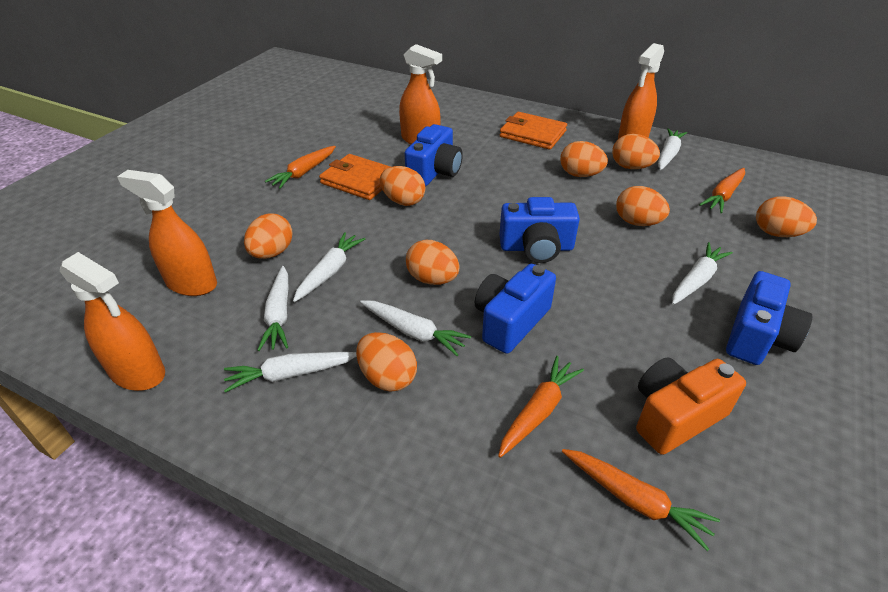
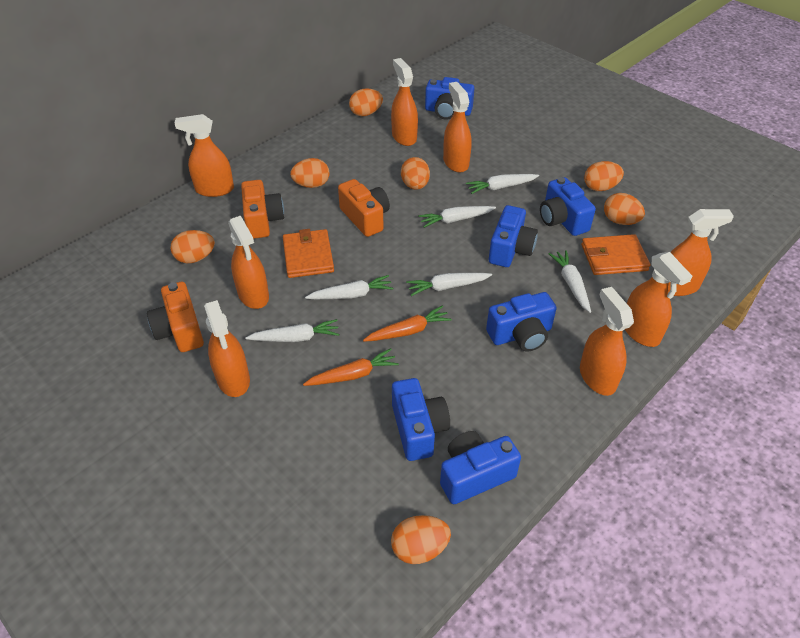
blue camera: [405,124,463,186] [475,264,556,354] [499,197,580,263] [726,271,812,365] = 4 -> [392,378,450,461] [425,77,474,120] [440,431,521,504] [486,292,557,351] [489,205,538,267] [540,177,596,236] = 6
orange camera: [636,357,746,455] = 1 -> [147,282,204,352] [241,180,284,239] [338,179,390,237] = 3
orange carrot: [265,146,336,189] [498,356,584,458] [562,449,720,551] [699,168,745,213] = 4 -> [303,348,399,386] [363,306,452,342] = 2
orange egg: [244,213,293,259] [356,332,417,392] [380,166,426,206] [406,240,460,285] [560,141,608,177] [612,134,660,169] [616,186,670,226] [756,196,817,237] = 8 -> [170,230,215,263] [290,158,329,188] [349,88,383,116] [391,515,451,564] [401,157,430,190] [584,161,624,191] [604,193,645,225] = 7
orange spray bottle: [60,252,165,391] [117,170,217,296] [399,44,442,144] [618,43,664,139] = 4 -> [175,114,234,197] [204,300,250,397] [228,216,269,309] [391,58,418,146] [443,82,472,173] [580,287,634,396] [625,252,692,347] [668,209,734,296] = 8

